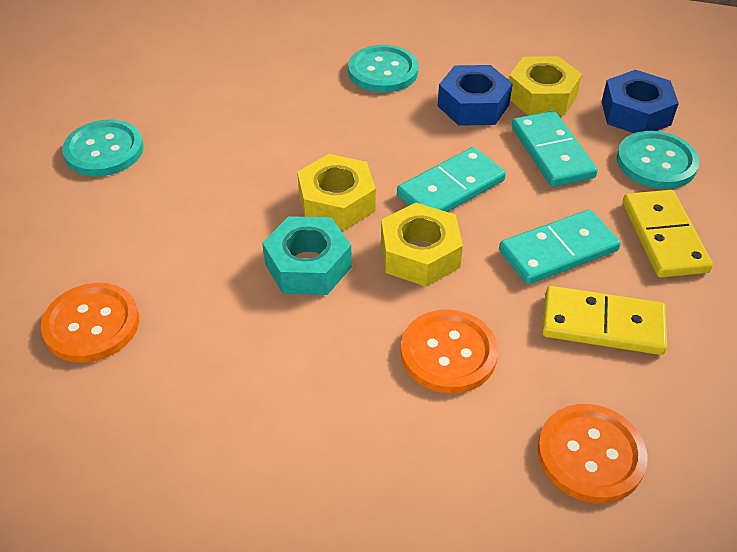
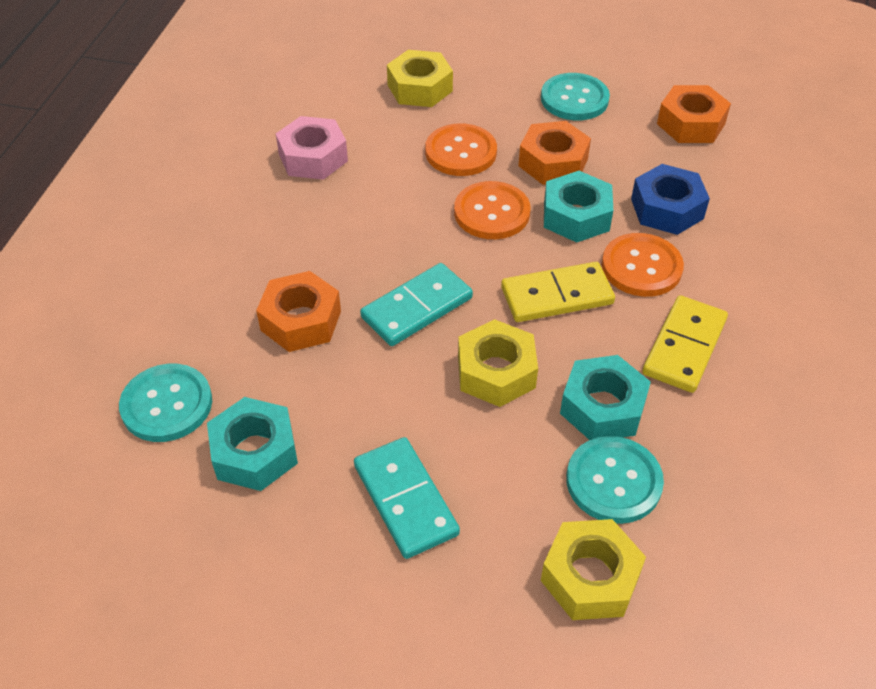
blue nut: [438,65,513,126] [601,70,679,133] = 2 -> [631,164,710,235] = 1
orange nut: none = 0 -> [256,271,341,352] [518,121,591,185] [657,85,731,143] = 3
pink nut: none = 0 -> [276,116,348,180] = 1
turquoise domino: [397,147,506,212] [499,210,621,285] [512,111,598,187] = 3 -> [354,437,460,559] [360,263,473,346] = 2
turquoise nut: [262,216,352,295] = 1 -> [207,397,298,491] [544,171,613,243] [560,355,651,440] = 3

